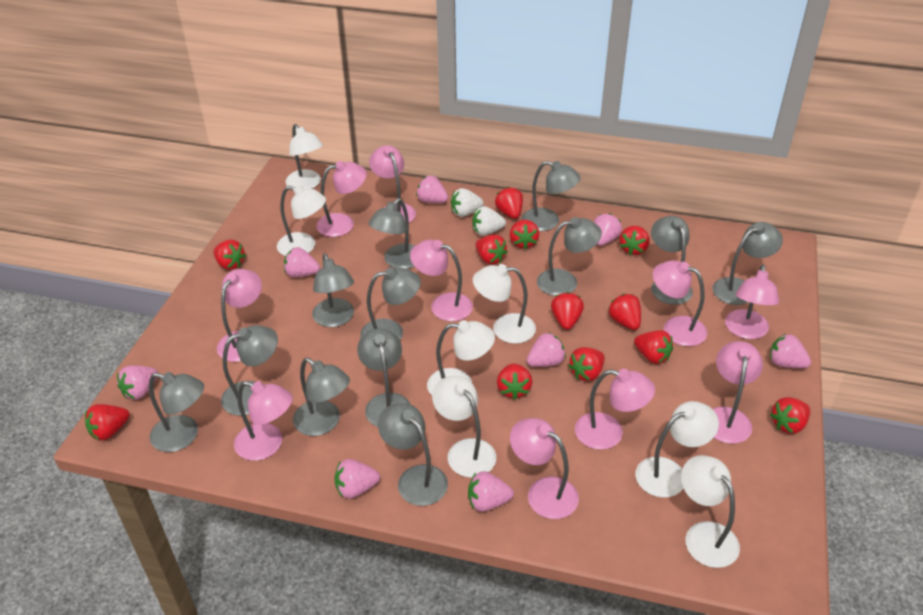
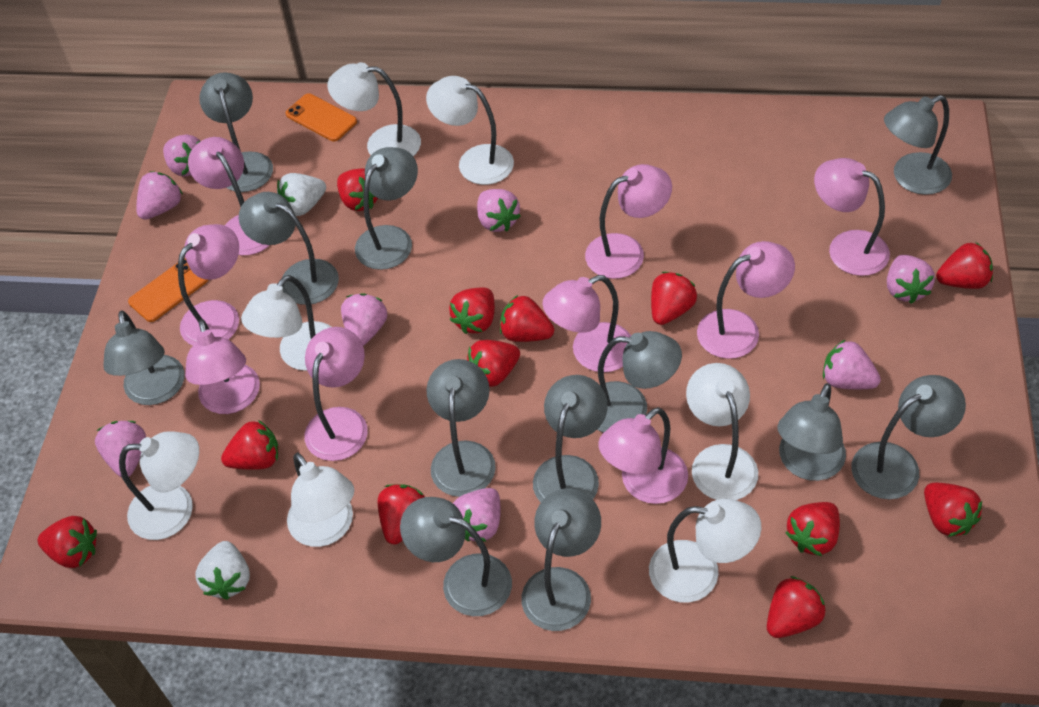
orange phone: none = 0 -> [128,258,208,322] [286,93,357,141] = 2
pink lamp: [217,269,262,362] [234,381,293,461] [316,161,367,237] [369,145,416,223] [410,240,473,321] [510,418,579,519] [575,369,655,450] [653,260,707,346] [713,341,763,444] [725,264,779,339] = 10 -> [178,224,239,346] [185,319,260,414] [188,137,270,255] [304,327,368,461] [543,275,631,372] [585,164,672,279] [598,407,688,504] [697,241,795,359] [814,158,890,276] = 9

